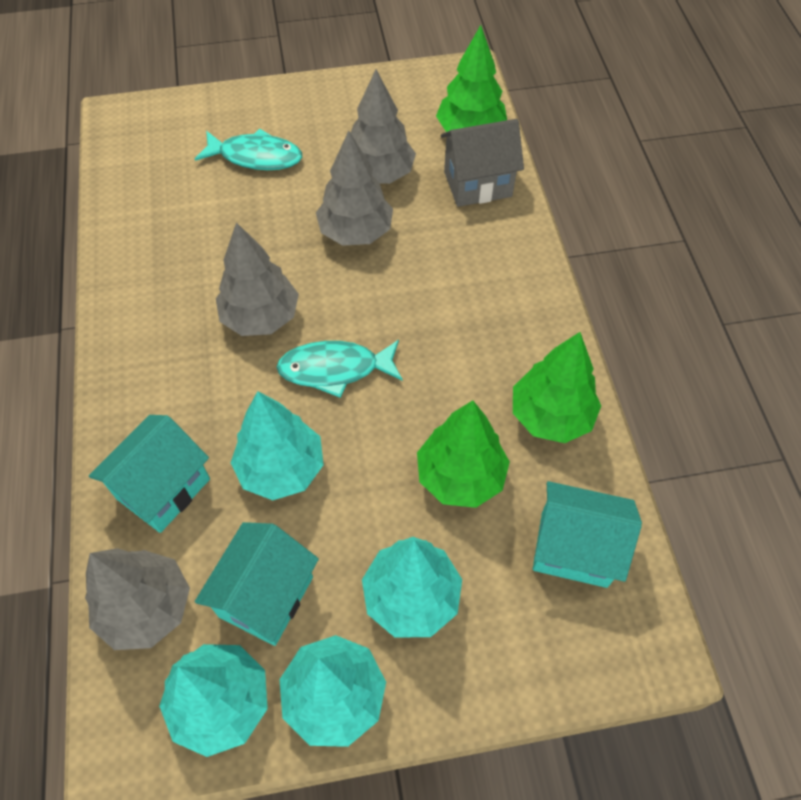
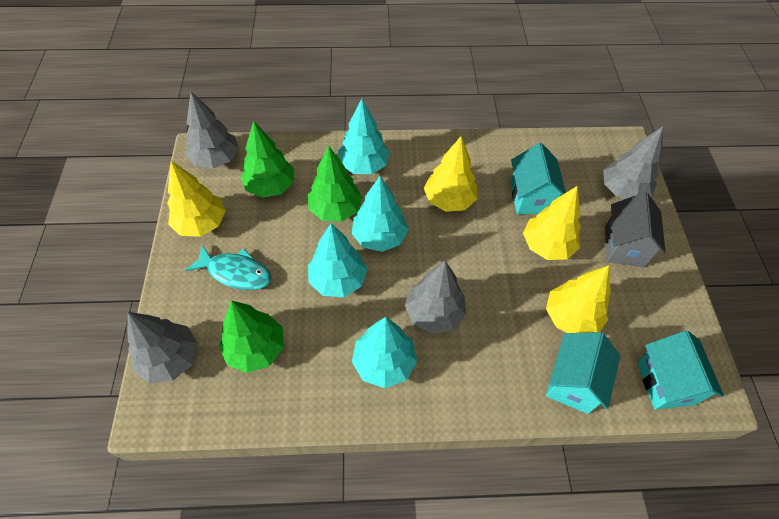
turquoise fish: [195,129,302,170] [277,340,403,398] = 2 -> [186,245,271,290] = 1
yellow tree: none = 0 -> [167,161,226,237] [424,136,477,212] [523,186,581,260] [546,265,611,333] = 4

